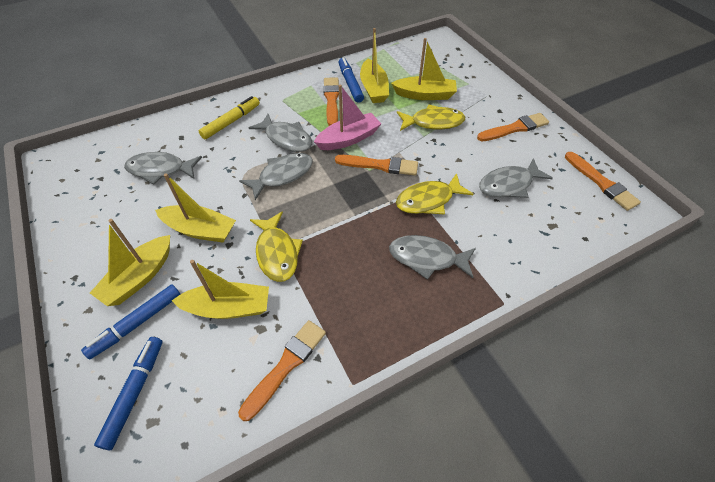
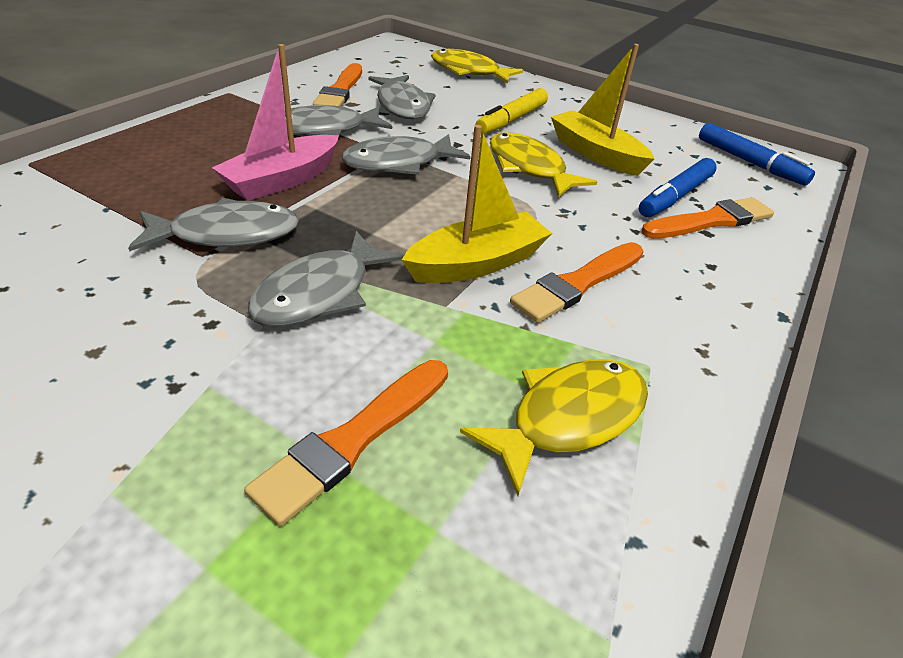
blue marker: [81,285,180,359] [94,337,163,450] [339,57,364,103] = 3 -> [639,158,717,217] [699,123,815,185] = 2
orange brush: [238,320,326,421] [323,77,339,126] [335,155,418,176] [477,113,549,141] [565,152,641,211] = 5 -> [244,360,448,526] [313,63,362,106] [510,242,644,323] [642,197,774,239] = 4
yellow boat: [90,219,170,306] [155,173,236,243] [172,260,269,319] [360,28,389,103] [391,38,457,100] = 5 -> [402,125,552,283] [551,44,654,176] = 2

